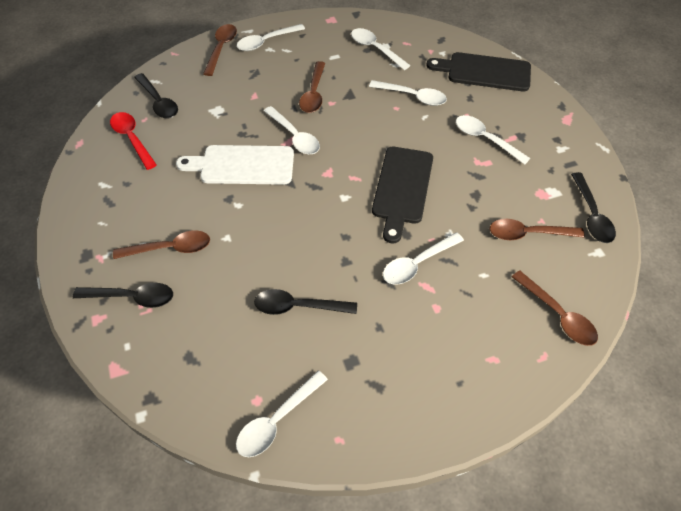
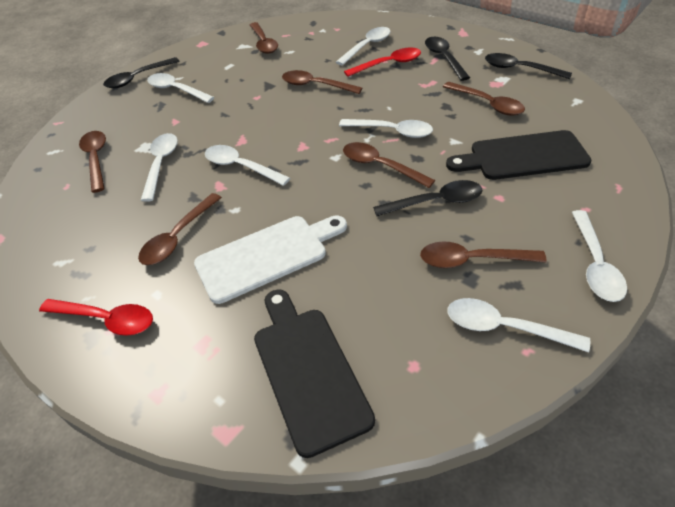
brown spoon: [113,230,210,259] [203,24,237,76] [299,61,325,113] [490,219,585,240] [512,270,598,346] = 5 -> [79,131,106,193] [138,193,222,265] [250,22,278,54] [282,70,362,94] [343,142,435,188] [420,242,547,268] [443,82,525,115] = 7
red spoon: [110,112,157,170] = 1 -> [39,299,153,336] [344,47,421,77] = 2

